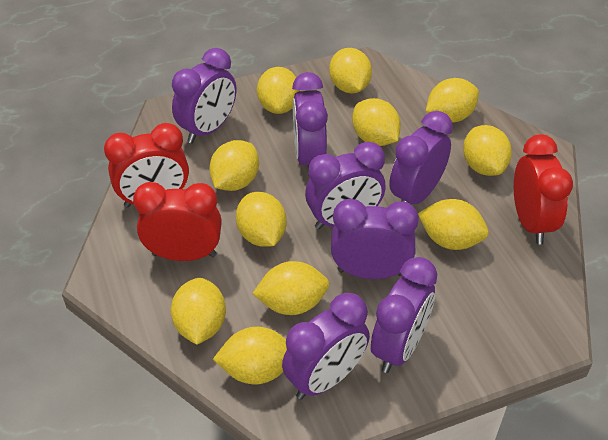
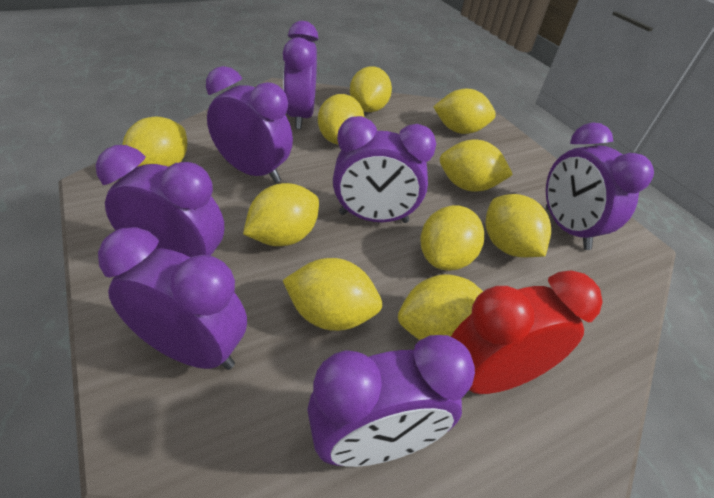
red clock: [104,123,189,208] [133,182,222,261] [514,135,573,244] = 3 -> [451,270,603,394] = 1
yellow lemon: [171,278,226,345] [209,140,259,191] [213,327,287,384] [236,192,287,247] [252,261,329,315] [257,67,300,114] [329,48,372,94] [352,98,401,146] [418,199,489,250] [426,78,479,123] [463,125,512,176] = 11 -> [122,117,187,167] [243,183,319,246] [283,258,382,331] [318,94,365,145] [350,66,392,112] [398,274,483,340] [420,205,484,271] [433,89,496,134] [440,140,513,192] [485,194,551,257] = 10

